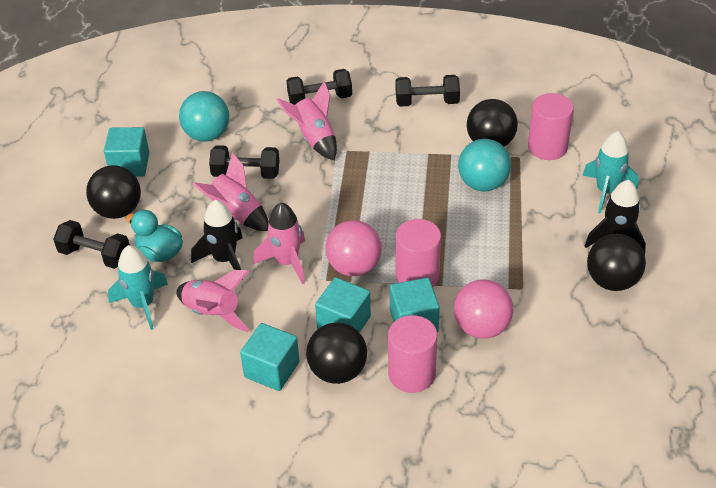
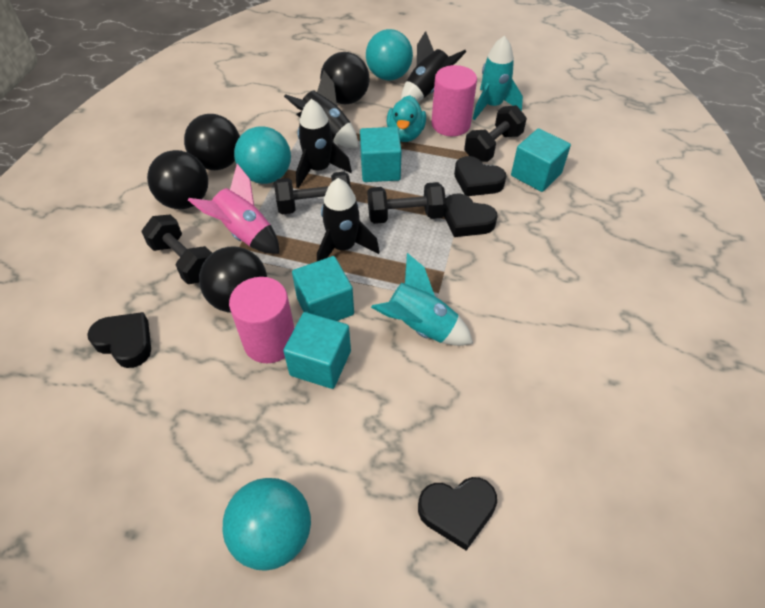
black heart: none = 0 -> [87,312,151,368] [418,477,497,551] [444,194,498,237] [454,156,506,196] = 4
black rocket: [191,200,243,270] [585,180,646,254] = 2 -> [284,70,358,148] [296,99,352,188] [317,178,379,261] [401,31,467,102] = 4
pink ball: [325,220,382,276] [454,279,513,339] = 2 -> none = 0
pink cylinder: [388,315,437,393] [395,219,441,287] [528,93,574,160] = 3 -> [229,277,295,363] [431,65,477,136] = 2
pink rocket: [176,270,250,332] [192,152,269,231] [253,202,305,284] [276,81,337,160] = 4 -> [188,164,279,254] = 1
turquoise ball: [179,91,229,142] [458,139,511,192] = 2 -> [223,478,311,571] [234,126,291,184] [366,29,413,81] = 3

